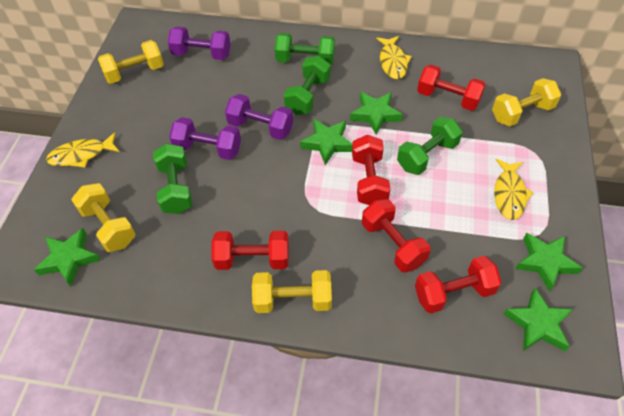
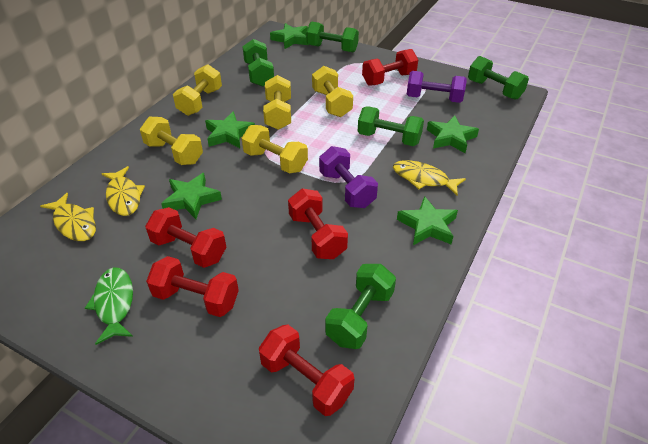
green dumbbell: [153,143,192,214] [274,33,335,65] [284,56,331,115] [397,117,462,175] = 4 -> [242,39,274,87] [306,22,359,52] [325,264,396,349] [358,106,424,146] [468,56,529,100] = 5
green fish: none = 0 -> [85,268,133,345] = 1
purple dumbbell: [168,26,231,60] [169,117,241,160] [225,94,293,140] = 3 -> [319,146,378,208] [407,71,467,103] = 2
yellow dumbbell: [71,183,136,252] [98,40,164,84] [252,270,332,313] [492,78,561,126] = 4 -> [140,117,203,165] [173,64,222,116] [242,125,308,173] [263,75,291,130] [312,66,353,117] = 5

